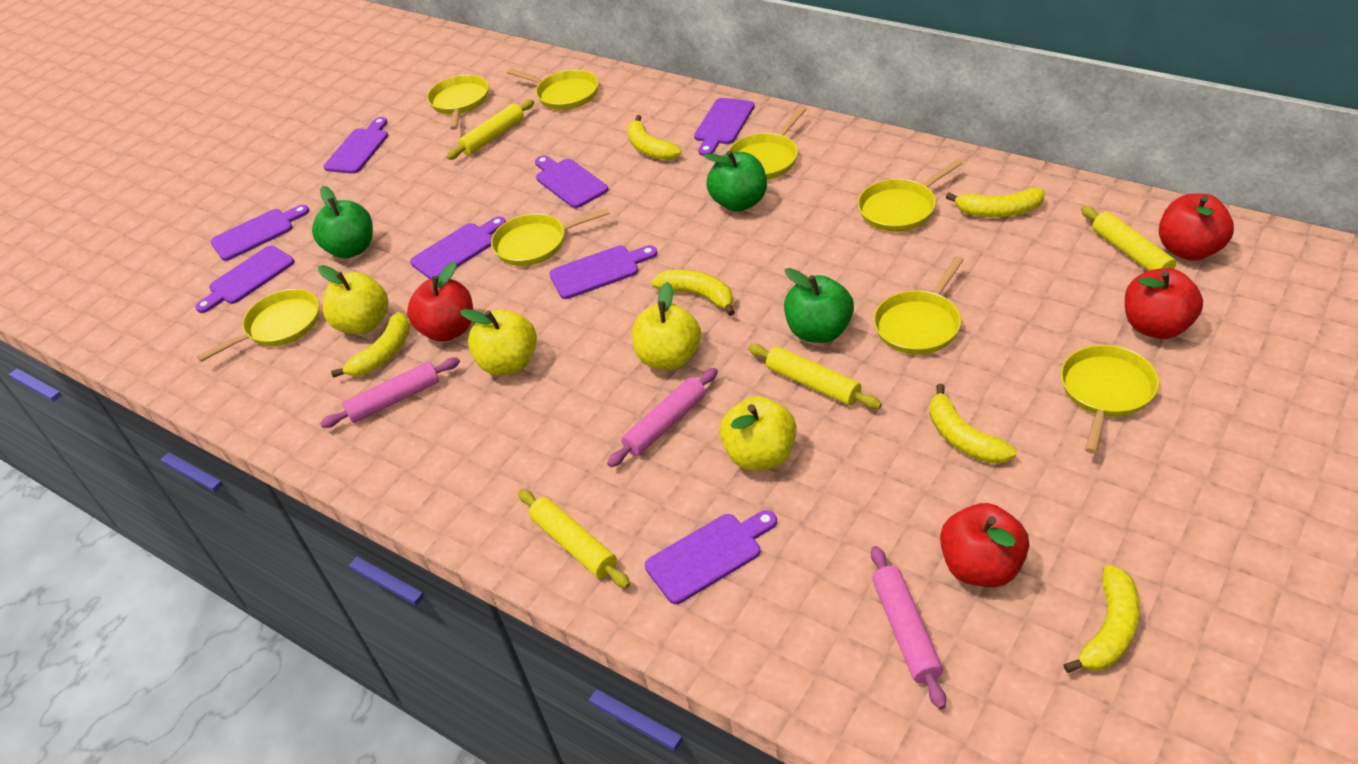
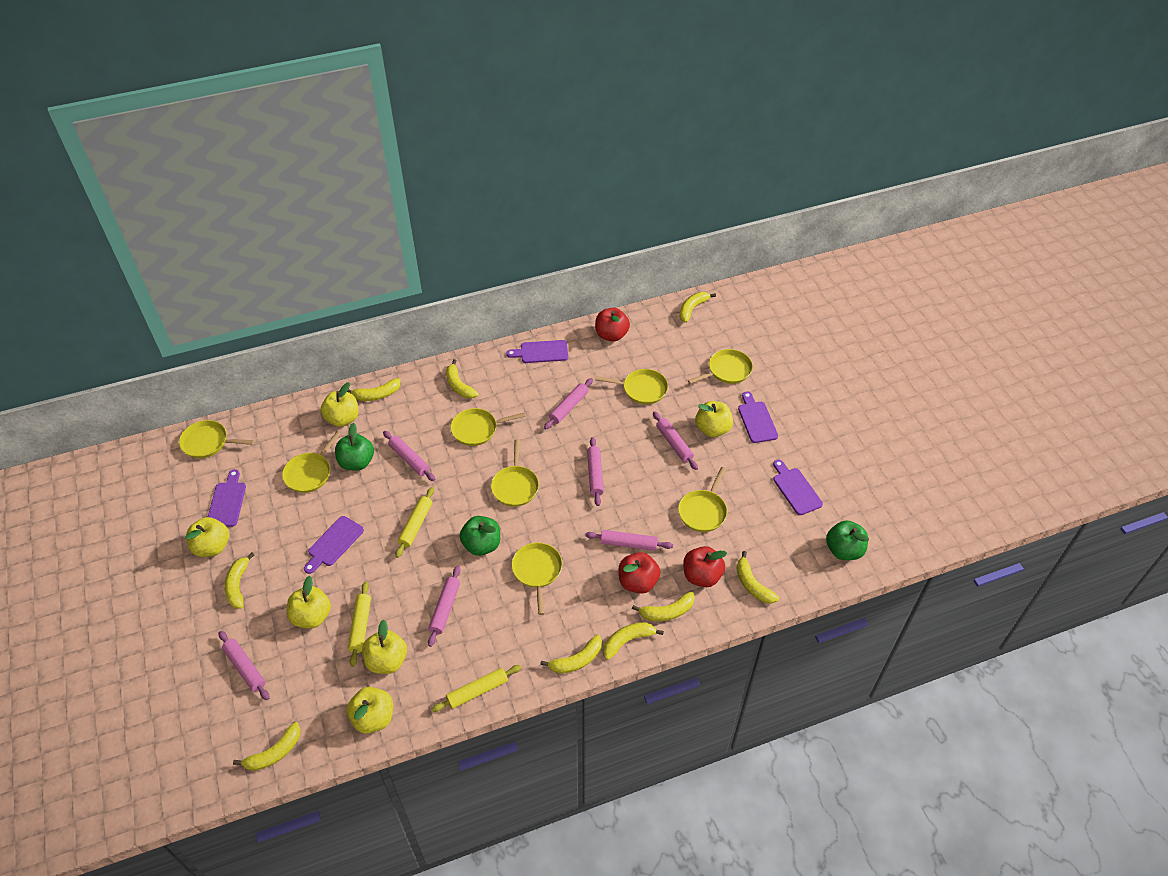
pink rolling pin: [320,357,460,428] [607,368,718,467] [871,546,946,709] = 3 -> [219,631,269,700] [383,431,435,481] [428,566,461,647] [544,378,593,430] [585,530,673,551] [587,437,604,506] [653,411,698,470] = 7
purple cutting board: [195,246,294,313] [210,205,309,261] [324,117,388,174] [410,217,506,279] [535,155,608,208] [549,245,657,299] [645,510,777,604] [694,98,755,156] = 8 -> [208,469,246,527] [304,516,364,574] [506,340,568,363] [738,392,778,443] [773,459,823,515] = 5
red apple: [407,261,473,342] [940,503,1029,587] [1125,268,1203,339] [1159,193,1234,261] = 4 -> [595,308,630,342] [619,552,660,594] [683,546,727,587] = 3
yellow apple: [318,265,389,334] [460,309,537,376] [632,282,701,370] [720,396,797,470] = 4 -> [185,517,229,557] [287,576,331,628] [321,382,359,427] [347,687,393,734] [362,620,407,674] [695,401,733,437] = 6
yellow banana: [331,312,410,378] [627,115,682,160] [651,270,735,316] [930,384,1017,464] [946,188,1045,217] [1063,565,1140,673] = 6 -> [224,553,254,609] [233,722,301,771] [347,378,401,401] [446,359,479,399] [540,635,602,674] [603,622,664,660] [632,592,695,621] [679,292,716,323] [736,551,779,603] = 9
yellow rolling pin: [446,99,534,160] [518,489,630,588] [748,344,882,409] [1081,206,1187,276] = 4 -> [348,582,371,667] [395,487,434,558] [432,665,521,712] = 3

